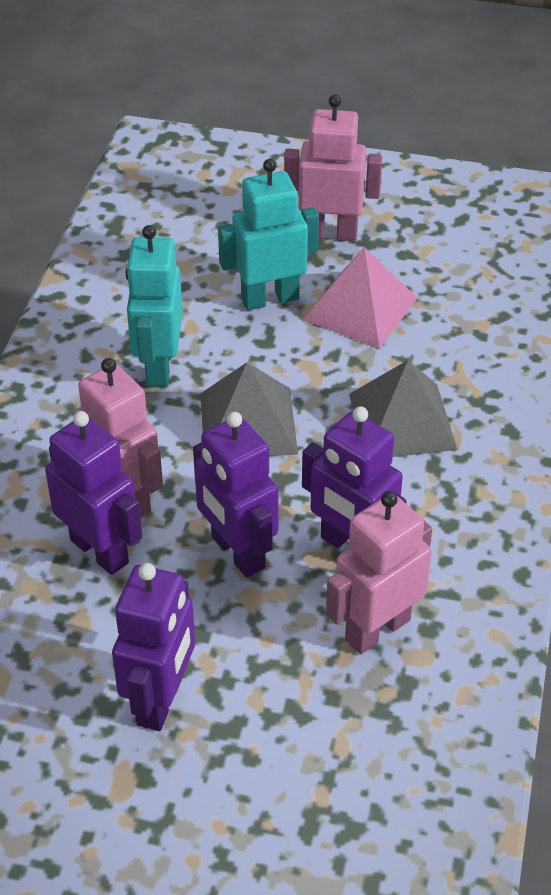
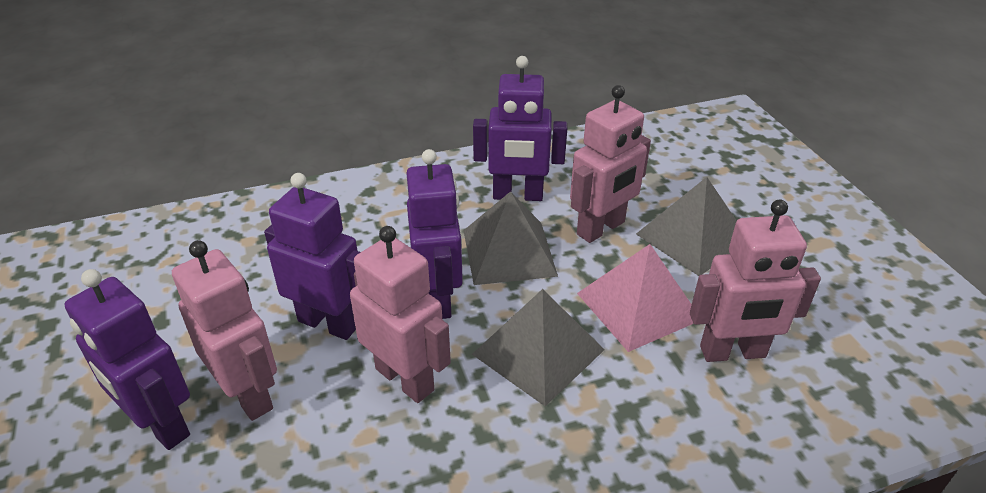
grey pyramid: [200,362,298,456] [349,360,457,457] = 2 -> [463,191,558,285] [472,289,605,406] [636,177,737,276] = 3
pink robot: [74,358,163,518] [284,94,382,241] [326,491,432,654] = 3 -> [172,240,277,421] [350,226,451,403] [570,85,651,243] [690,199,821,362] = 4
turquoise robot: [125,225,183,387] [218,159,319,311] = 2 -> none = 0

